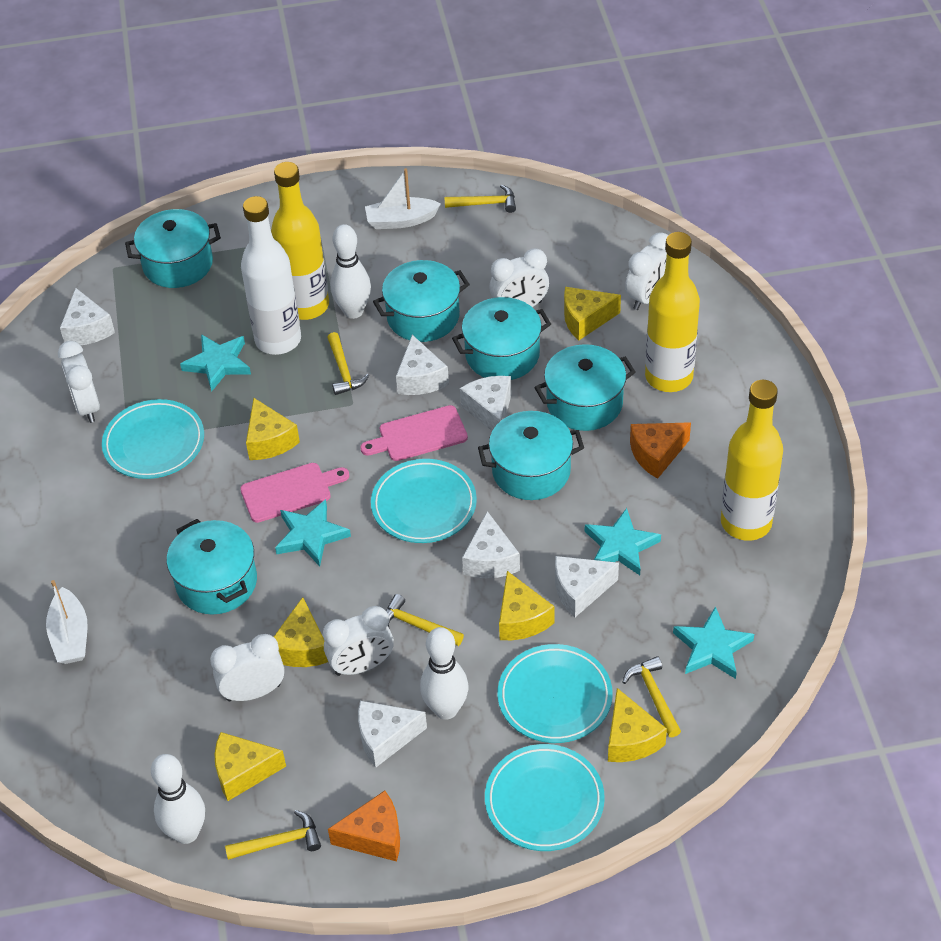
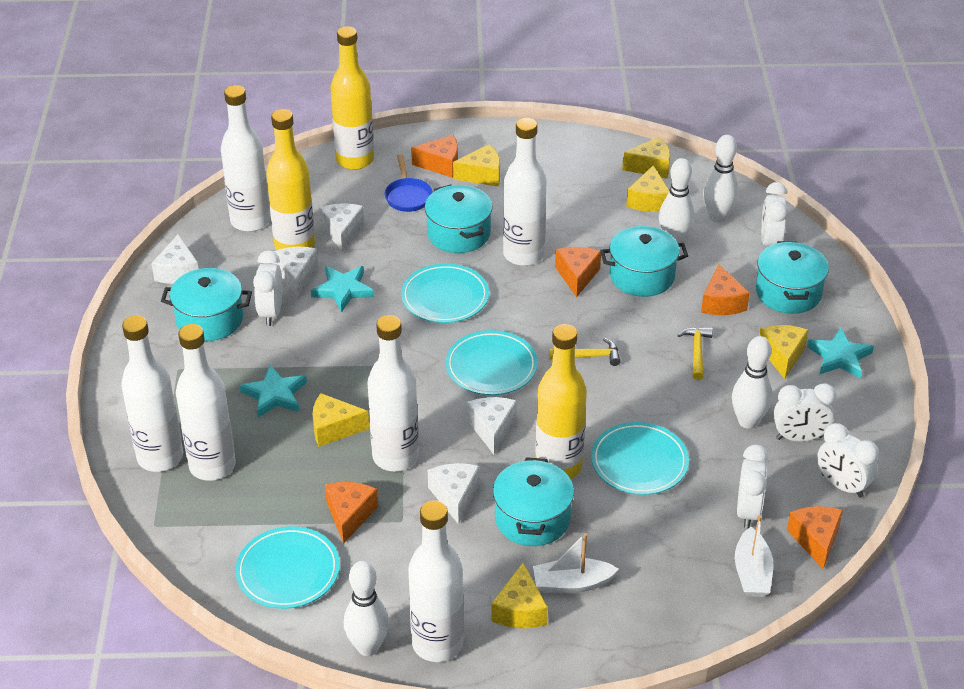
blue pan: none = 0 -> [384,154,433,212] = 1
orange cheese: [328,791,400,862] [630,422,691,479] = 2 -> [325,482,378,544] [411,135,458,178] [555,247,601,297] [701,264,750,315] [787,506,843,569] = 5
pink cutting board: [240,463,349,523] [360,405,468,461] = 2 -> none = 0
turquoise pot: [125,209,221,288] [167,519,257,615] [373,260,470,342] [452,297,551,380] [478,411,584,500] [534,344,636,431] = 6 -> [161,268,252,341] [424,184,493,253] [493,457,574,546] [600,226,688,297] [756,241,829,314] = 5
turquoise star: [180,334,251,391] [275,499,351,567] [585,508,661,575] [673,606,754,679] = 4 -> [240,365,307,418] [311,266,374,313] [807,327,874,378] = 3
white bottle: [241,196,301,355] = 1 -> [121,315,183,472] [176,324,236,481] [221,85,270,232] [367,315,419,471] [408,500,464,662] [503,118,547,266] = 6
white bowling pin: [151,754,205,844] [330,224,371,319] [420,627,468,720] = 3 -> [344,561,389,656] [659,158,694,243] [703,135,738,223] [732,336,772,429] = 4
white cheese: [60,288,115,345] [358,701,427,768] [396,335,449,395] [460,376,511,431] [462,511,520,578] [555,556,619,617] = 6 -> [151,234,198,284] [272,247,318,297] [319,203,364,252] [428,463,479,524] [467,397,517,454] = 5
yellow hammer: [225,810,321,860] [327,332,369,395] [385,594,464,646] [445,185,516,213] [623,656,681,737] = 5 -> [549,338,621,366] [678,327,713,380] = 2

